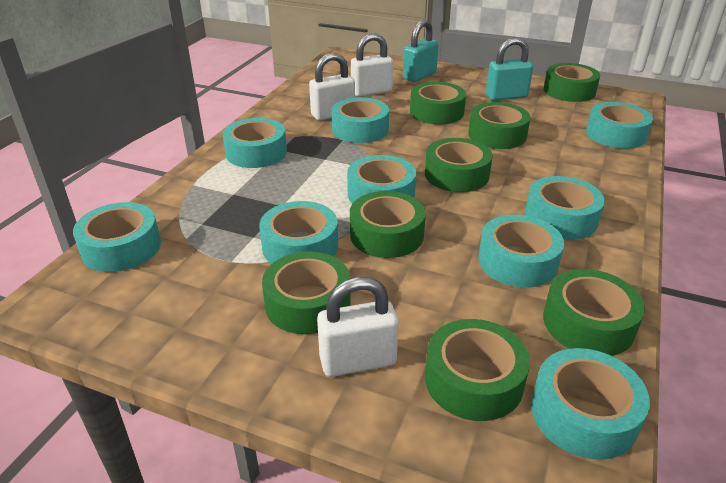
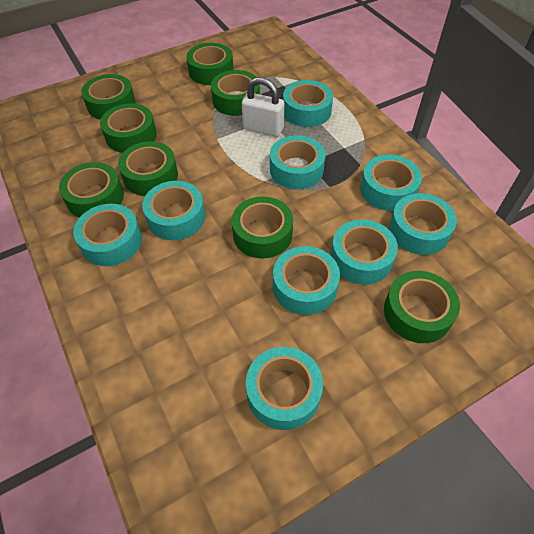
turquoise padlock: [403,20,439,82] [486,37,533,101] = 2 -> none = 0
white padlock: [309,53,355,120] [317,277,399,377] [351,33,393,97] = 3 -> [242,77,284,137] = 1

